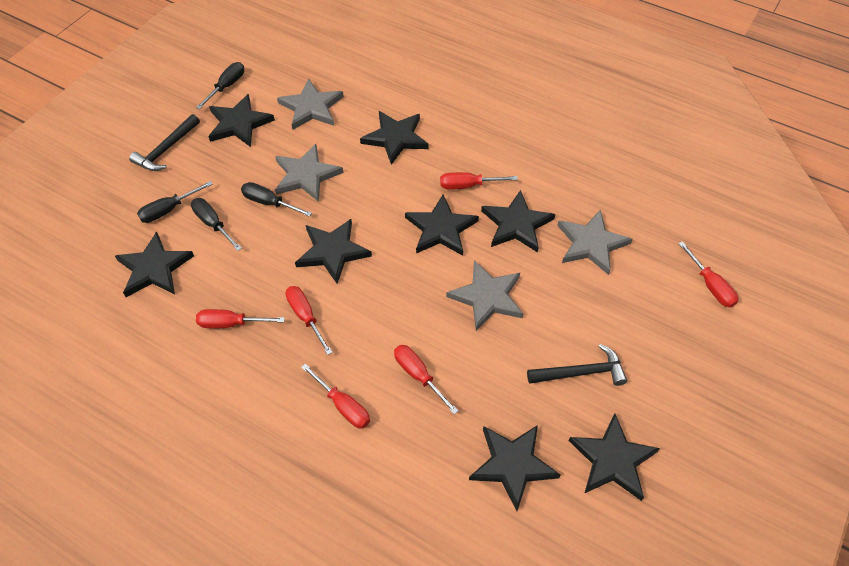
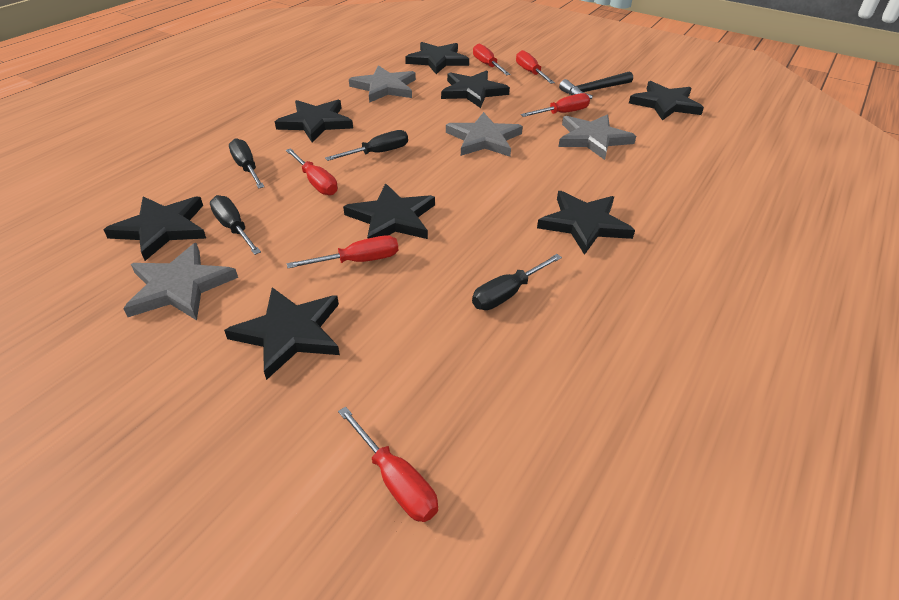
black hammer: [129,114,200,171] [527,344,627,386] = 2 -> [559,71,633,99] = 1

